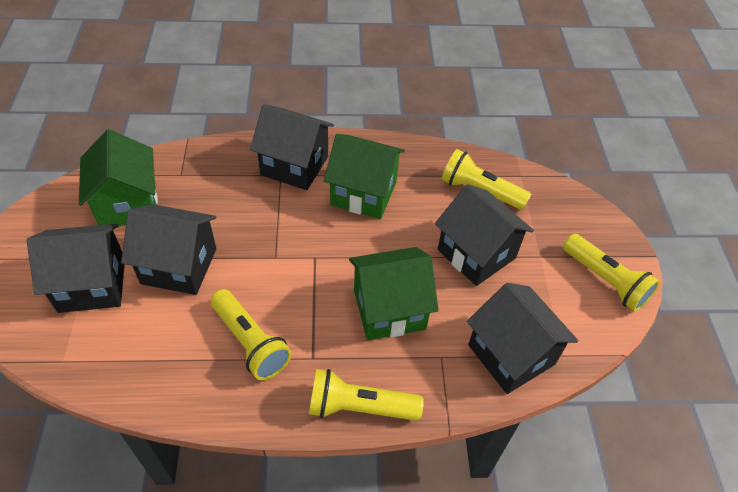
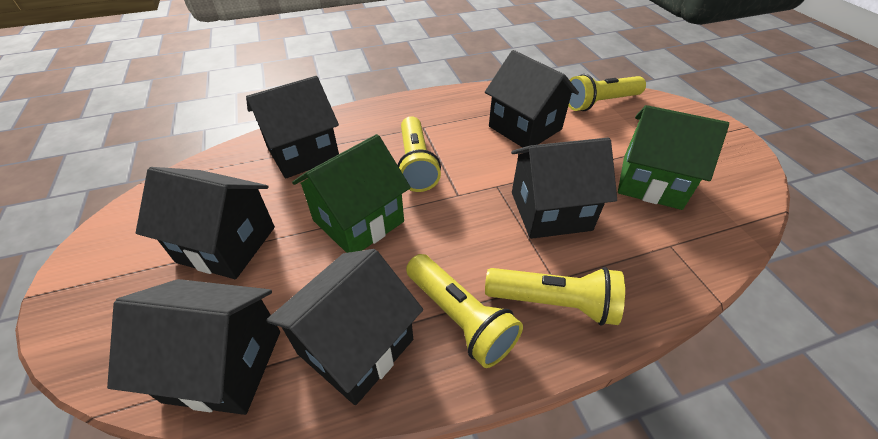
black house: [27,224,125,313] [121,204,216,295] [250,104,334,190] [435,184,534,286] [467,283,578,394] = 5 -> [107,279,280,415] [136,167,275,279] [246,76,339,179] [266,249,423,405] [485,50,579,148] [511,138,617,239] = 6
green house: [79,129,158,226] [324,134,405,219] [349,247,438,340] = 3 -> [292,134,411,253] [618,105,729,210] = 2

